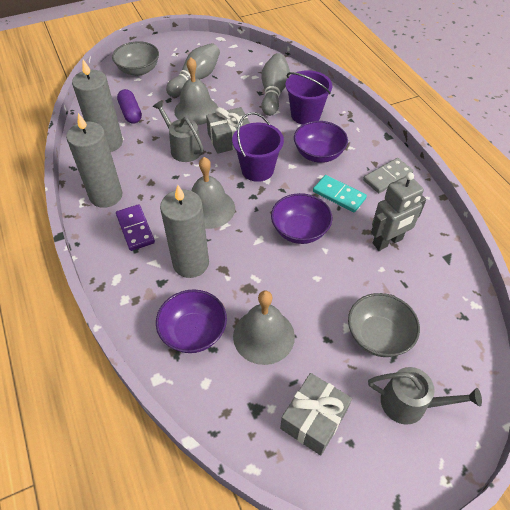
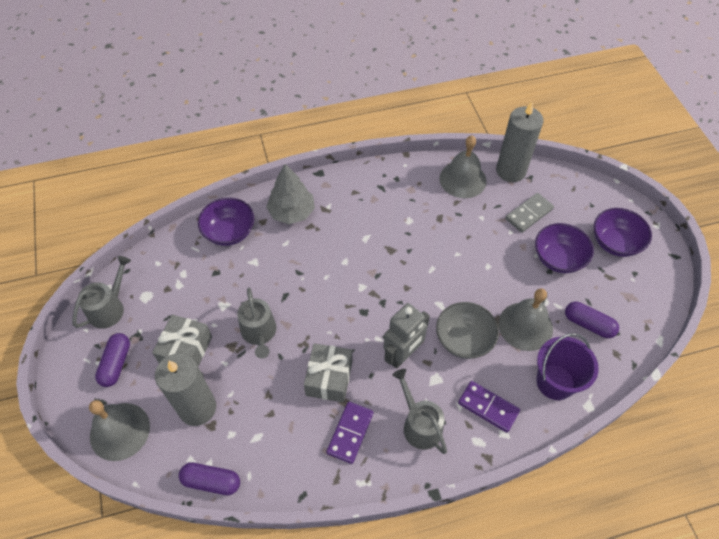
grey bowl: [112,41,159,76] [348,293,420,357] = 2 -> [436,302,499,359] = 1
grey bowling pin: [166,43,220,97] [261,53,290,116] = 2 -> none = 0
grey candle: [66,113,123,208] [72,59,123,152] [160,185,209,278] = 3 -> [155,353,216,426] [496,102,543,182] = 2
grey tree: none = 0 -> [266,164,315,224] = 1
grey watering can: [153,100,203,162] [368,367,482,425] = 2 -> [72,256,131,328] [237,288,277,359] [393,369,447,454] = 3
purple bucket: [232,112,284,182] [286,70,332,125] = 2 -> [536,333,599,400] = 1
purple capsule: [117,89,142,124] = 1 -> [95,333,130,387] [179,462,240,495] [565,302,619,338] = 3
purple domino: [116,204,155,251] = 1 -> [326,401,373,464] [458,381,520,433] = 2
turquoise domino: [313,175,367,212] = 1 -> none = 0

